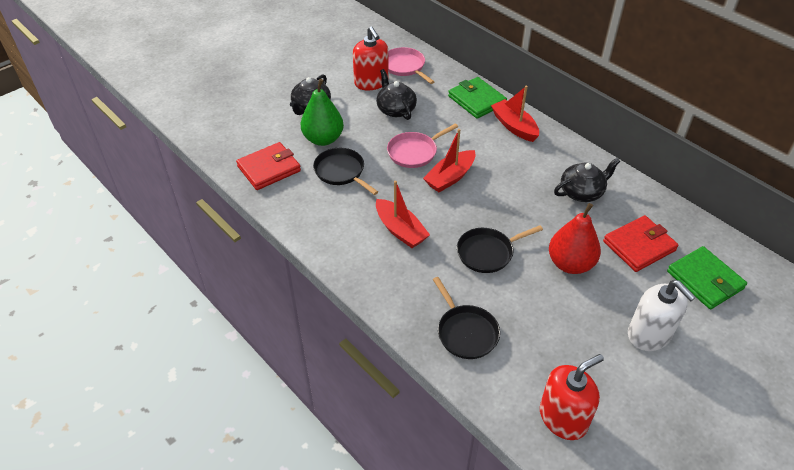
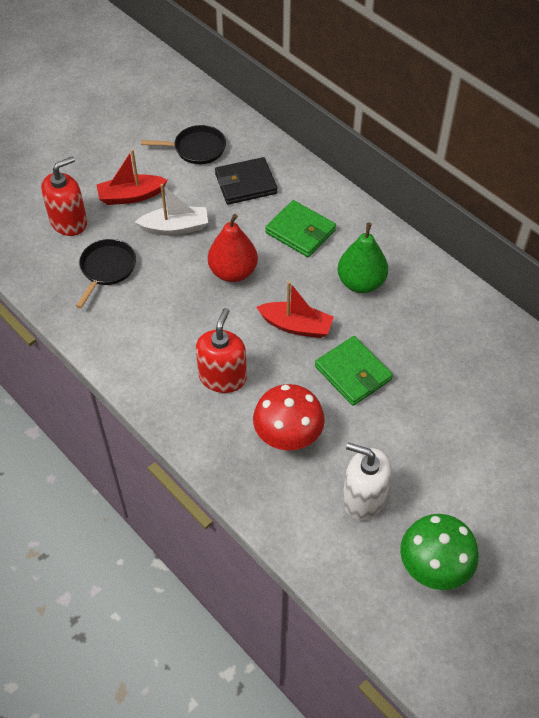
black pan: [313,148,378,195] [433,277,500,359] [457,225,543,273] = 3 -> [76,239,136,308] [141,125,226,164] = 2
black teapot: [290,74,331,115] [376,69,417,120] [554,158,620,202] = 3 -> none = 0
black wallet: none = 0 -> [215,157,277,205] = 1
green mushroom: none = 0 -> [400,514,479,590] = 1
pink pan: [387,123,458,168] [388,47,434,84] = 2 -> none = 0
red boat: [376,181,430,248] [423,129,475,192] [491,86,539,142] = 3 -> [97,149,168,205] [256,281,334,338] = 2
red mushroom: none = 0 -> [253,384,325,450] = 1
red wallet: [236,142,301,190] [603,215,678,272] = 2 -> none = 0
white boat: none = 0 -> [135,184,208,235] = 1

